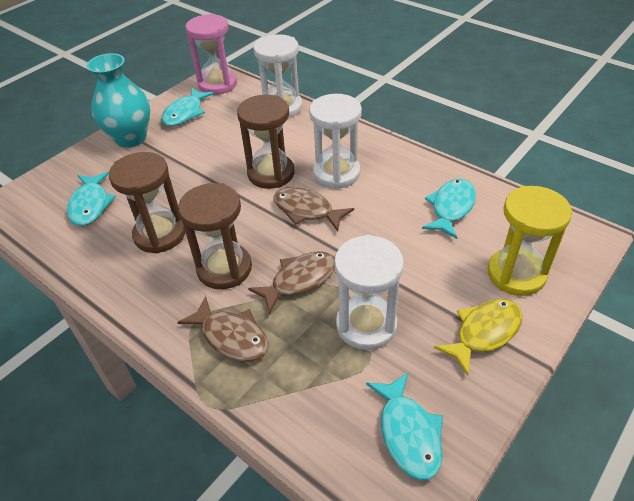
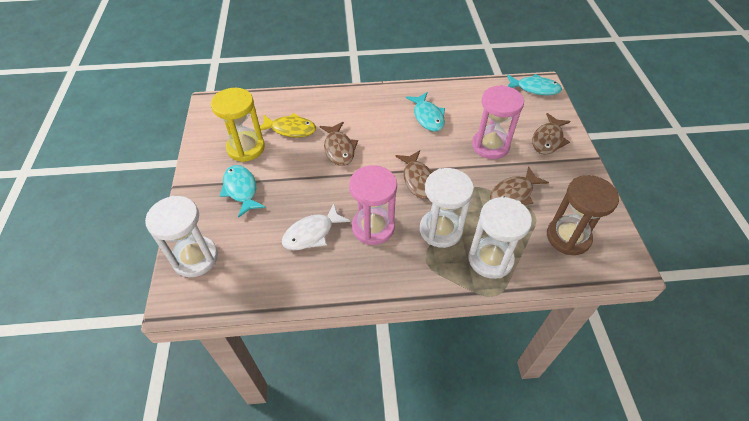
brown fish: [177,296,268,362] [248,251,335,314] [273,187,354,231] = 3 -> [319,122,358,166] [395,150,436,199] [490,166,549,205] [532,113,571,155] = 4
brown hourglass: [109,152,185,254] [178,183,252,289] [237,95,295,189] = 3 -> [547,175,619,255] = 1
pink hourglass: [185,14,237,95] = 1 -> [349,165,397,245] [472,85,524,159] = 2
turquoise fish: [67,172,116,226] [161,87,215,126] [366,372,443,480] [422,179,476,239] = 4 -> [220,165,266,218] [406,92,445,132] [507,74,562,95] = 3
turquoise vase: [87,53,150,148] = 1 -> none = 0
white fish: none = 0 -> [282,203,350,250] = 1

